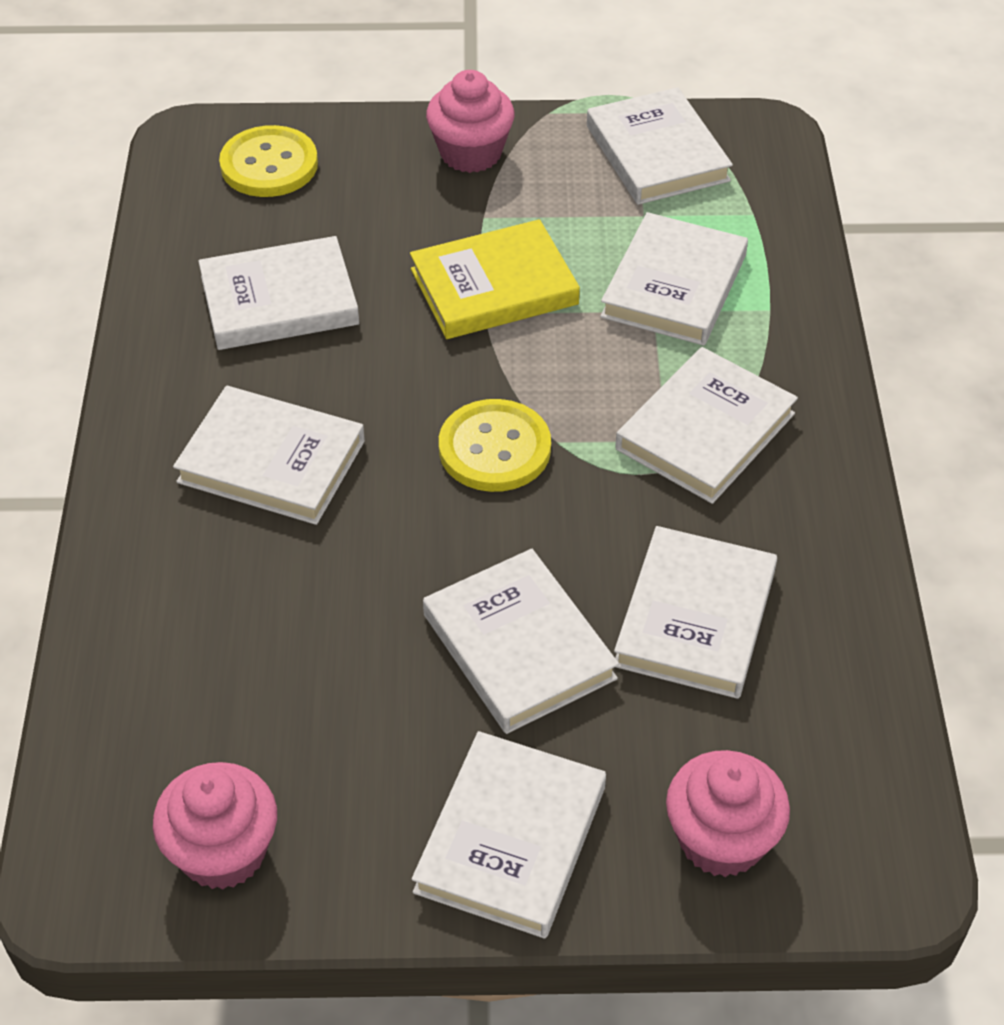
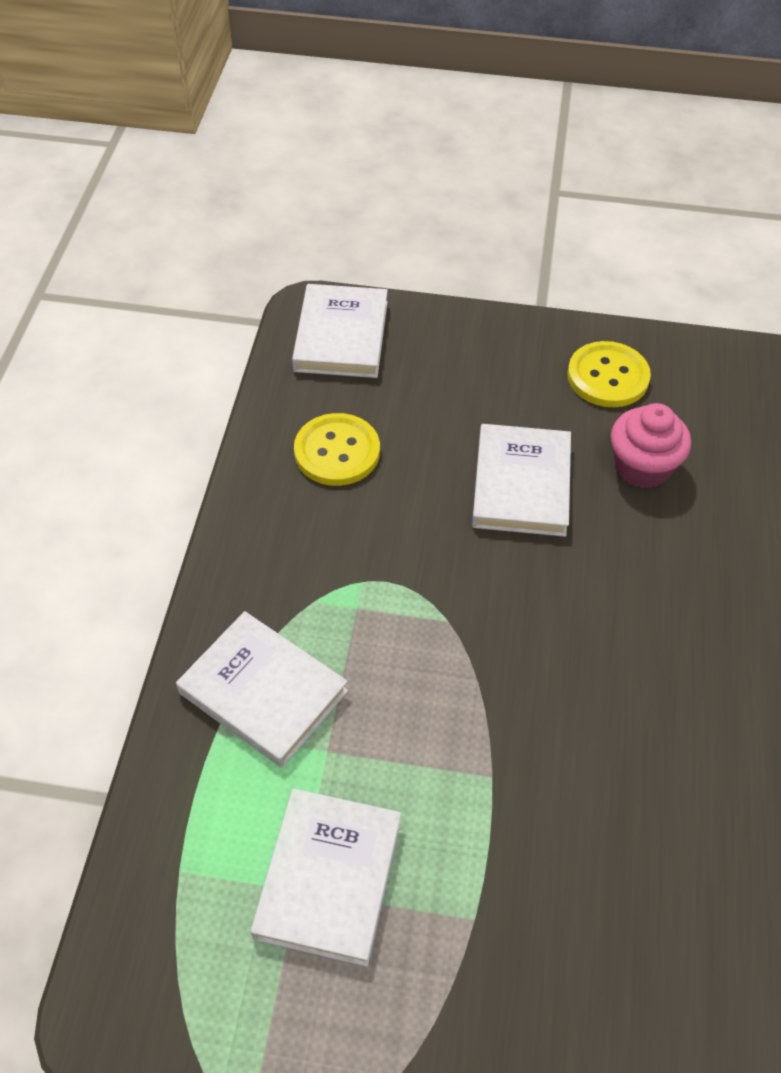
pink cupcake: [153,762,277,890] [426,70,515,173] [666,750,790,877] = 3 -> [611,403,691,489] = 1
white book: [173,386,365,525] [198,236,359,350] [412,731,606,939] [423,549,619,734] [587,87,733,205] [600,212,748,346] [614,526,777,699] [615,347,798,504] = 8 -> [176,611,348,768] [251,789,401,967] [292,284,388,378] [472,424,571,537] = 4
yellow book: [410,219,580,339] = 1 -> none = 0

